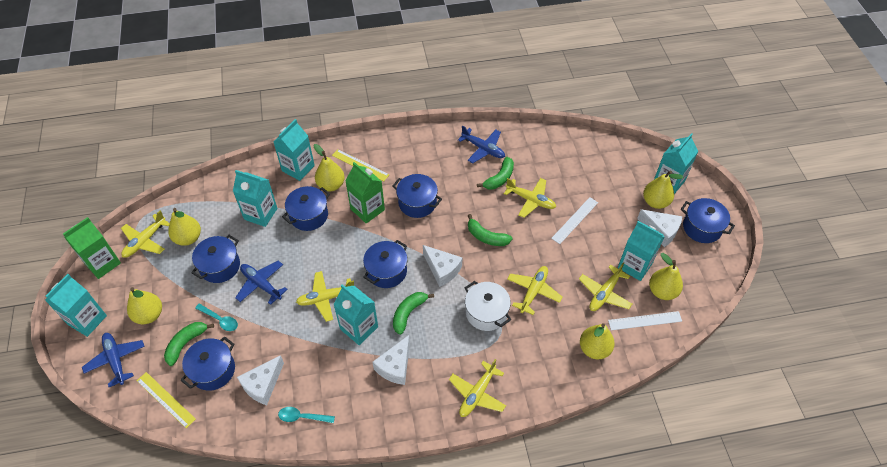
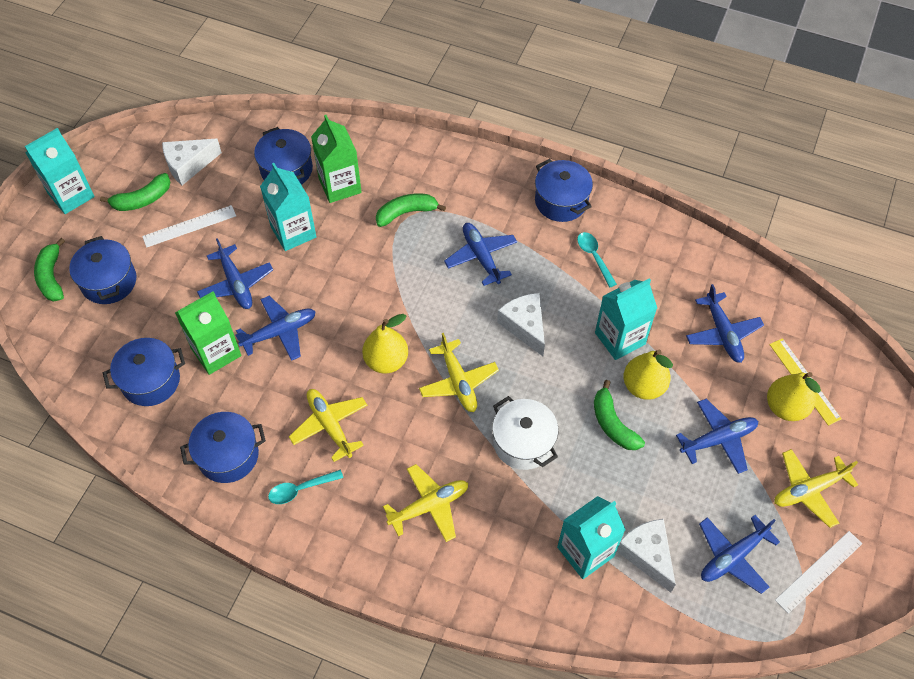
blue plane: [82,333,145,387] [235,261,288,305] [458,125,505,163] = 3 -> [197,238,273,309] [236,296,316,361] [444,223,517,286] [676,399,758,474] [686,284,764,363] [699,515,780,594] = 6
blue pot: [180,336,235,391] [191,235,240,283] [282,186,330,231] [363,240,408,288] [393,174,442,218] [681,198,735,243] = 6 -> [69,236,136,304] [103,338,185,406] [180,412,266,483] [254,127,313,185] [535,159,593,222] = 5
turquoise carton: [45,274,107,337] [233,170,278,227] [273,119,315,181] [333,284,378,345] [618,221,665,281] [654,133,698,194] = 6 -> [25,128,95,214] [260,163,316,251] [557,496,625,579] [595,278,657,360] = 4
white cheese: [237,355,284,405] [373,335,410,385] [423,245,462,287] [637,209,682,247] = 4 -> [162,139,222,185] [497,293,545,356] [617,519,676,593] = 3
yellow pear: [127,287,162,324] [168,208,201,246] [313,144,345,191] [580,323,615,359] [643,170,684,209] [649,253,683,300] = 6 -> [362,314,408,374] [623,350,673,400] [767,372,821,421] = 3
yellow plane: [121,210,170,258] [296,271,354,322] [449,359,506,417] [504,178,556,218] [507,266,562,315] [579,262,632,311] = 6 -> [289,389,367,462] [383,464,468,542] [419,333,499,412] [774,449,858,528] = 4
yellow ruler: [137,372,196,428] [332,149,390,181] = 2 -> [769,338,842,426] = 1

